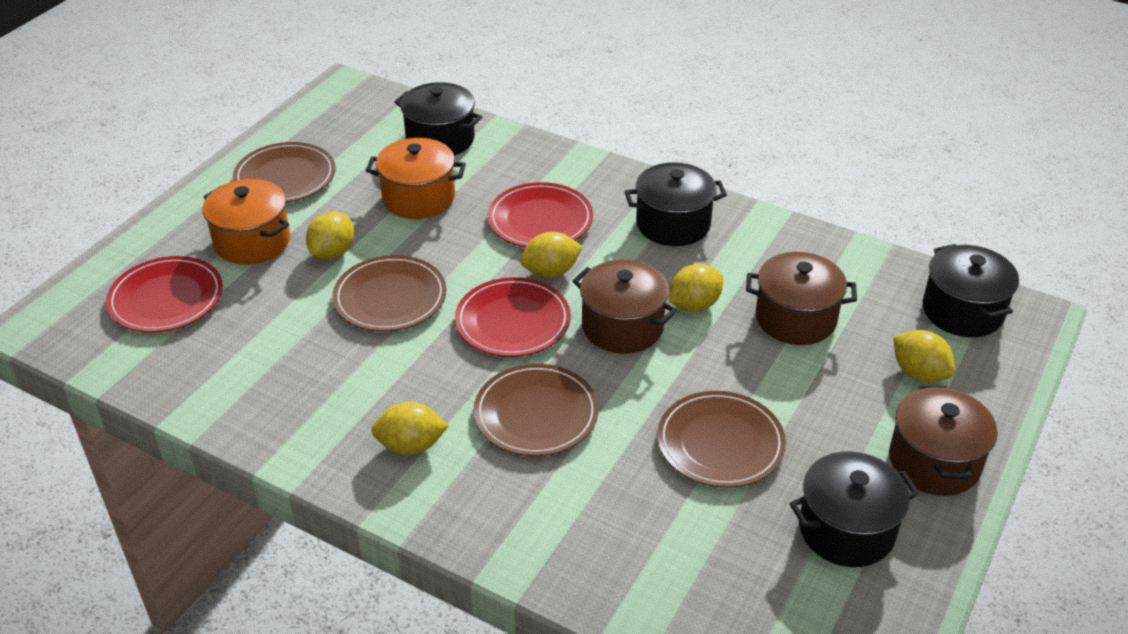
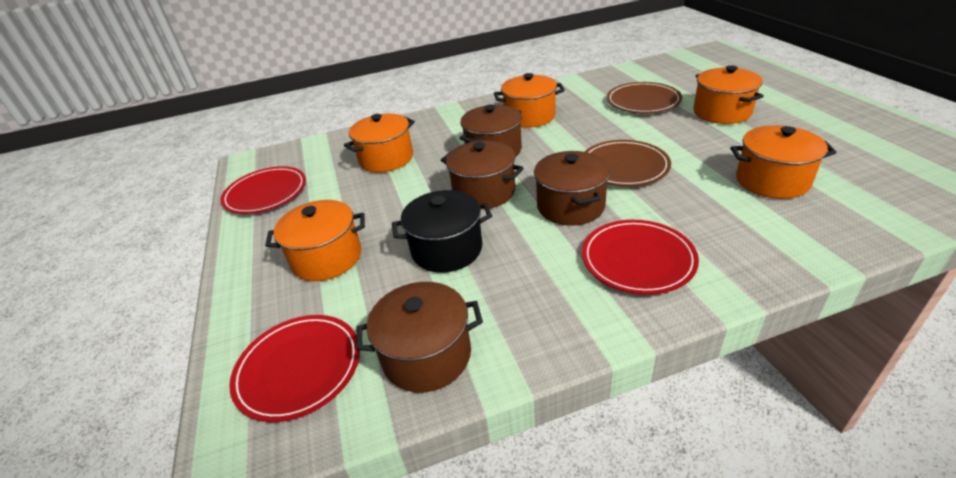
black pot: [394,82,482,156] [624,162,727,246] [789,451,919,567] [923,244,1019,337] = 4 -> [392,190,492,273] = 1
brown plate: [233,142,335,203] [332,255,446,332] [473,364,599,456] [657,391,786,488] = 4 -> [585,140,671,186] [607,82,682,113] = 2
brown pot: [572,259,677,354] [746,252,857,345] [889,385,997,496] = 3 -> [356,282,483,393] [441,140,524,209] [460,104,522,157] [534,151,610,226] = 4
orange pot: [203,179,290,265] [366,138,466,219] = 2 -> [265,200,365,281] [344,114,415,172] [494,73,565,128] [693,65,764,124] [730,125,837,199] = 5
yellow lemon: [306,212,354,259] [371,402,449,455] [520,232,582,278] [669,264,723,312] [893,330,955,382] = 5 -> none = 0

